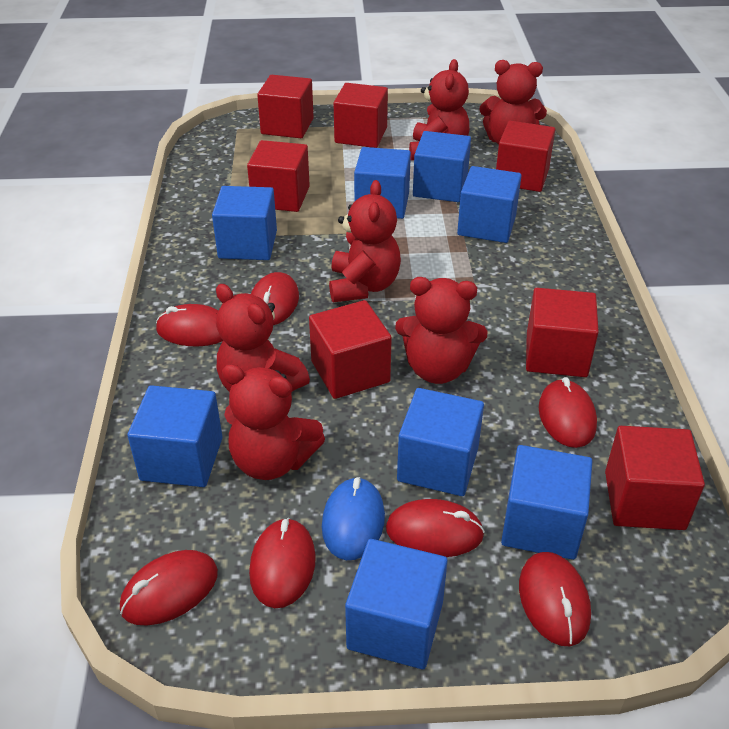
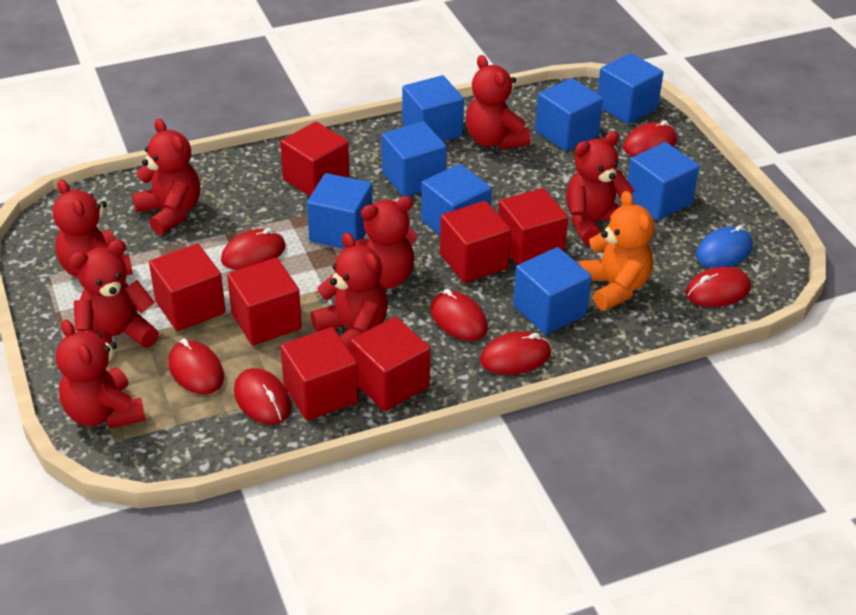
orange teddy bear: none = 0 -> [578,191,654,311] = 1
red teddy bear: [216,284,310,392] [222,364,325,480] [329,180,401,302] [395,277,488,384] [409,59,470,161] [479,60,547,145] = 6 -> [53,179,133,278] [56,319,146,429] [70,240,159,347] [132,119,200,235] [311,232,388,352] [343,196,417,289] [466,55,531,149] [566,131,634,245] = 8

